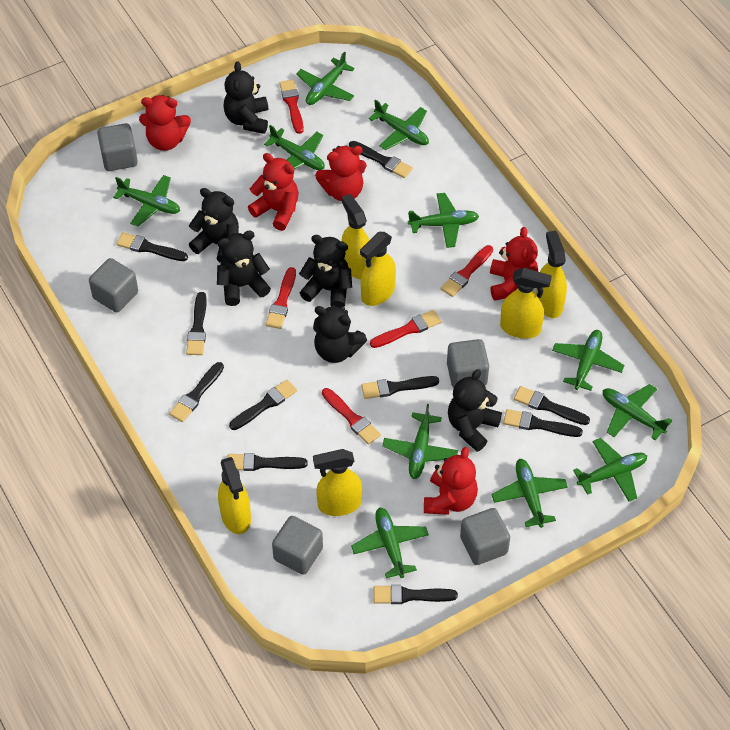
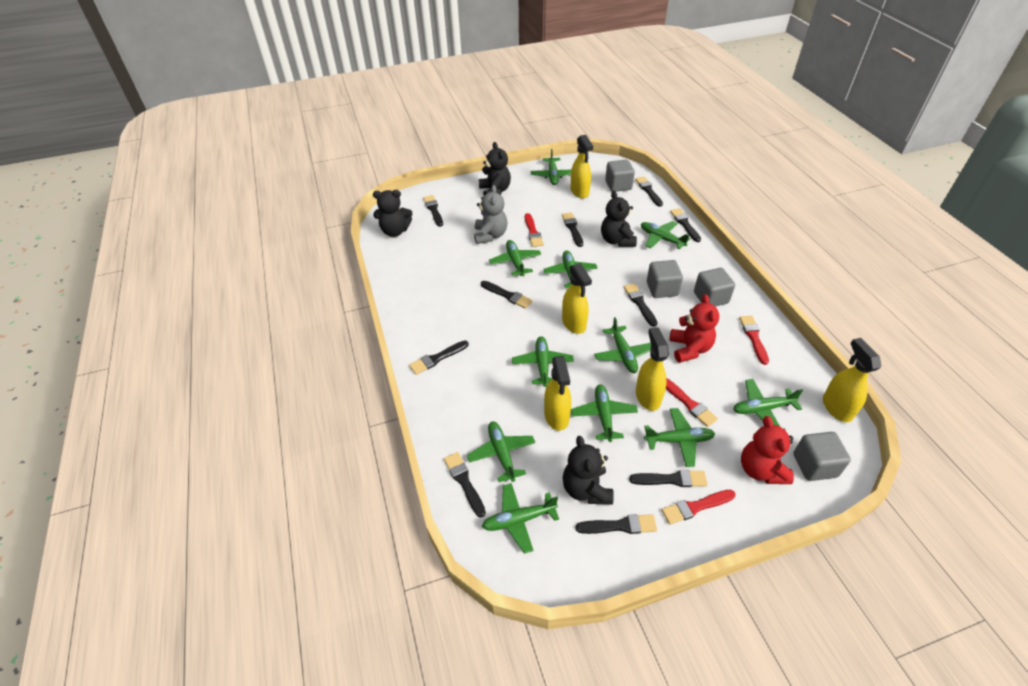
black teddy bear: [189,188,239,263] [217,231,271,306] [224,61,269,134] [299,235,352,307] [313,305,367,363] [448,369,502,452] = 6 -> [373,190,412,237] [479,142,511,195] [563,436,614,505] [601,191,637,247] = 4
grey cube: [89,258,138,312] [97,123,138,171] [272,516,323,575] [447,339,489,388] [460,508,510,565] = 5 -> [605,160,635,192] [647,260,683,298] [694,268,735,307] [794,432,851,481] = 4
grey teddy bear: none = 0 -> [474,185,507,244] = 1
red brush: [265,267,296,329] [279,80,304,134] [322,388,381,445] [370,310,441,348] [440,245,493,297] = 5 -> [525,213,544,247] [662,490,735,525] [666,378,718,427] [739,316,769,365] = 4
red teddy bear: [139,95,191,151] [248,153,299,231] [315,145,367,201] [424,447,478,515] [490,227,538,301] = 5 -> [670,294,719,363] [741,416,794,484] = 2
yellow spray bottle: [218,457,251,534] [313,449,362,516] [341,194,369,279] [360,232,396,306] [500,268,552,339] [536,231,567,318] = 6 -> [544,356,571,431] [562,263,592,334] [571,135,593,198] [636,327,669,411] [823,338,881,422] = 5

